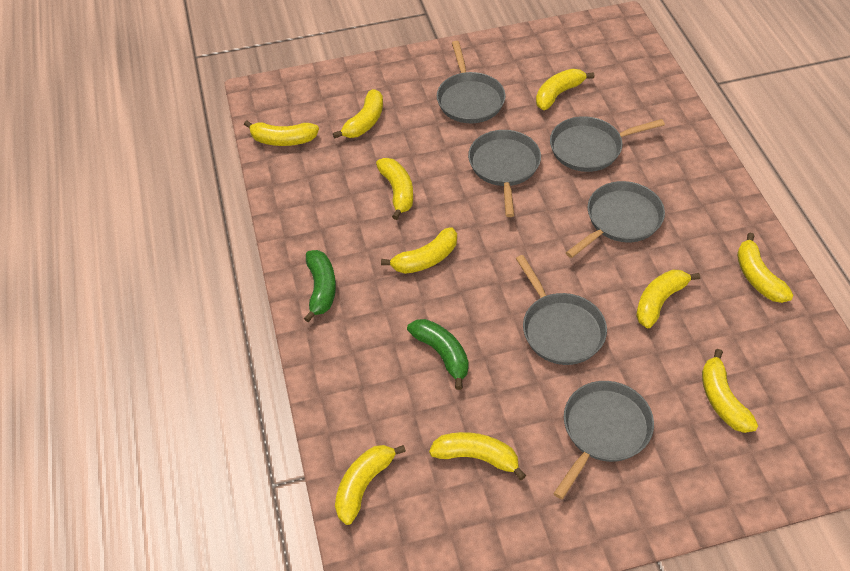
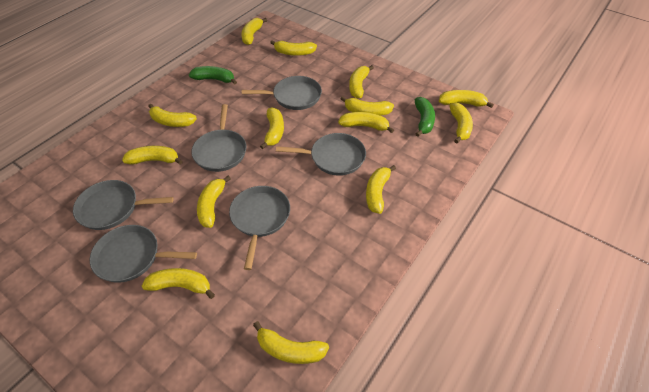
yellow banana: [244,120,319,146] [333,89,383,139] [335,445,406,525] [376,158,413,220] [381,227,457,274] [429,432,526,480] [536,69,594,110] [636,270,700,328] [702,349,758,433] [737,233,794,303] = 10 -> [122,146,183,165] [142,268,215,299] [148,104,197,127] [197,175,231,228] [241,18,267,45] [253,321,329,364] [260,107,284,149] [270,40,317,56] [338,112,394,133] [341,96,394,116] [349,65,374,99] [366,165,396,214] [439,90,494,108] [449,103,473,143] = 14

